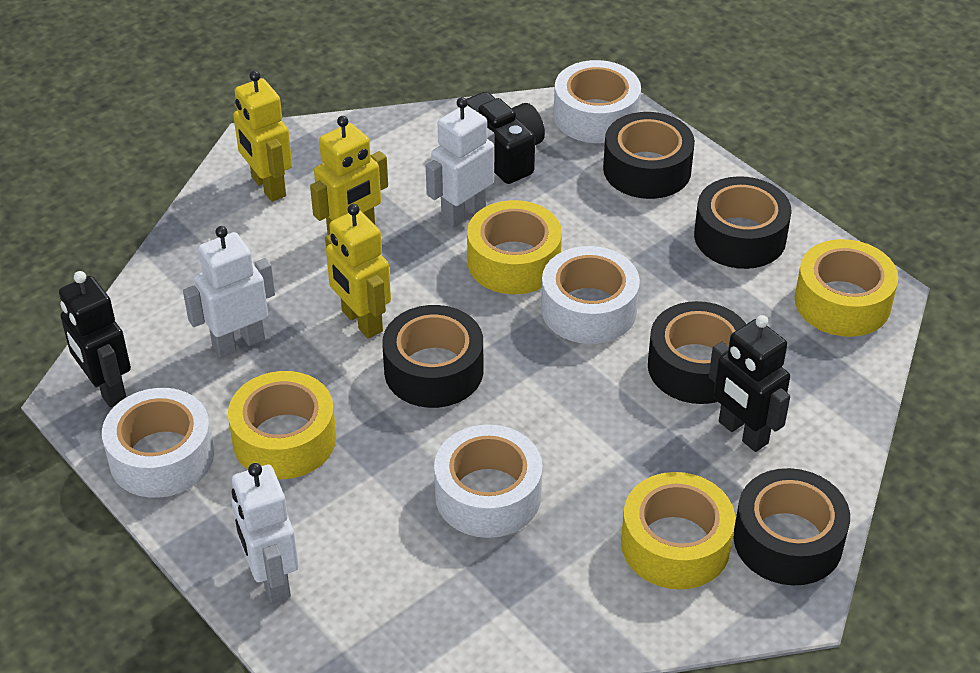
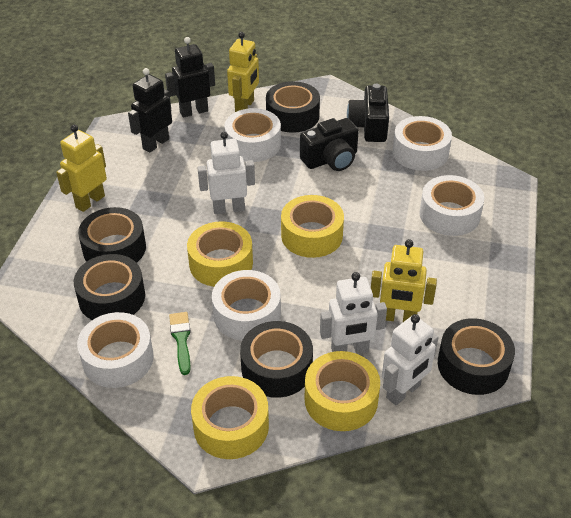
black camera: [466,92,545,184] = 1 -> [300,118,359,171] [347,84,389,142] = 2
green brush: none = 0 -> [169,312,191,375] = 1
white tape: [102,388,214,498] [434,424,542,538] [541,246,640,344] [554,60,641,143] = 4 -> [77,312,154,388] [212,270,281,341] [224,108,281,162] [393,116,452,171] [419,175,484,236] = 5

